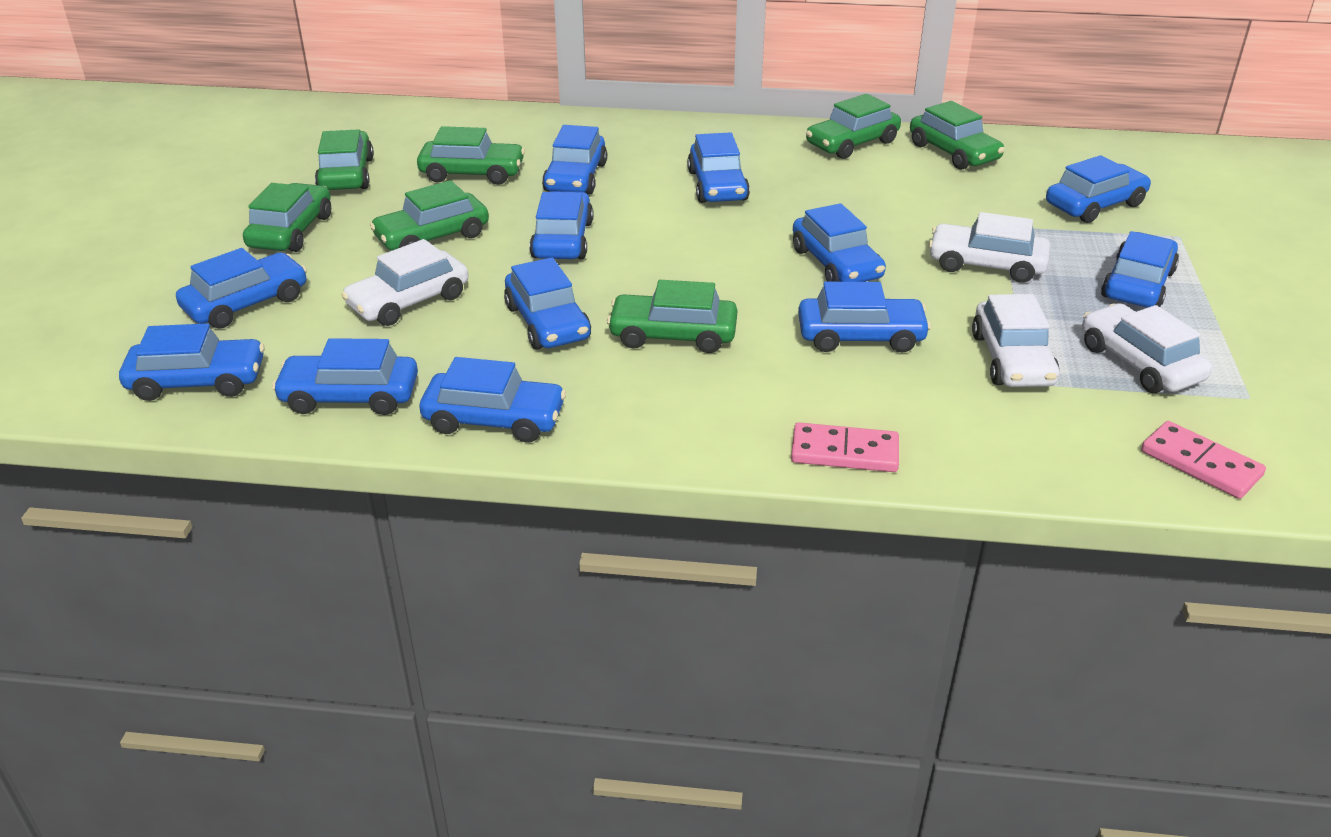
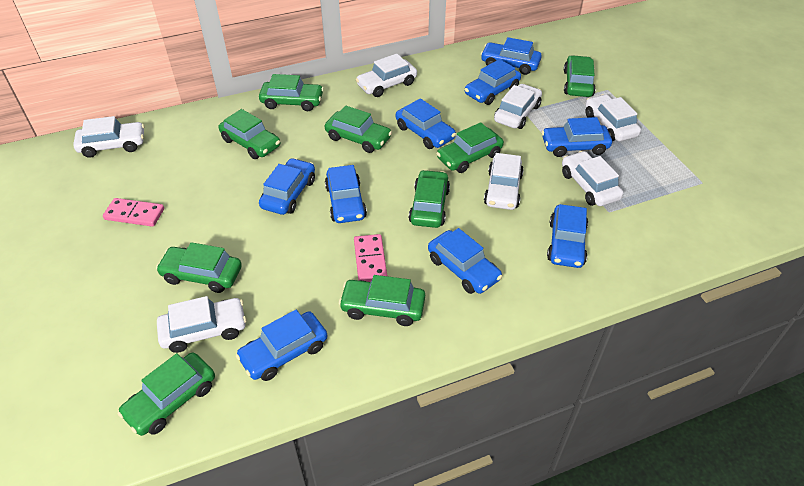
blue car: [119,323,264,401] [176,248,307,329] [272,338,418,415] [419,357,566,443] [504,257,591,349] [529,191,593,259] [542,125,607,195] [687,132,750,203] [793,203,886,282] [798,282,931,352] [1046,155,1151,223] [1101,231,1179,308] = 12 -> [236,310,327,381] [259,158,315,215] [325,165,367,223] [396,98,456,149] [428,228,502,294] [465,59,521,105] [481,37,542,75] [542,117,612,157] [547,204,588,268] = 9
green car: [243,183,331,252] [315,129,374,190] [370,180,489,251] [417,126,525,185] [607,280,737,353] [806,94,901,159] [910,101,1005,170] = 7 -> [118,352,215,436] [156,242,242,293] [219,109,280,159] [259,74,324,111] [325,105,392,153] [339,275,425,326] [409,170,450,228] [437,122,504,173] [564,55,596,97] = 9
white car: [341,239,469,326] [928,212,1050,283] [972,294,1060,387] [1082,303,1212,393] = 4 -> [73,116,144,158] [157,296,246,353] [356,54,417,97] [484,153,524,210] [494,84,542,129] [562,151,623,206] [585,94,641,141] = 7

